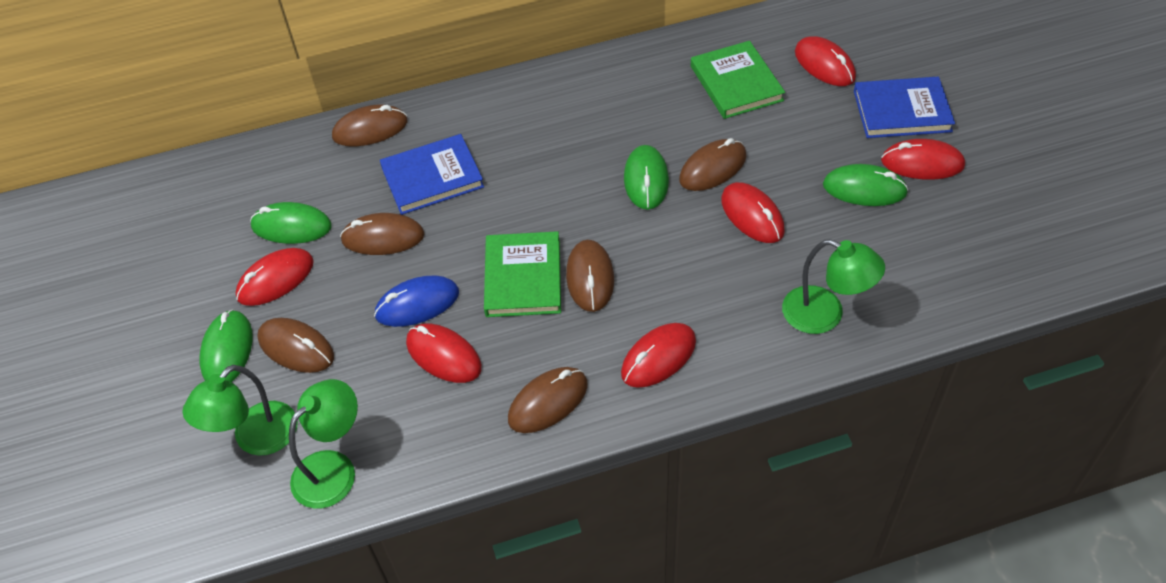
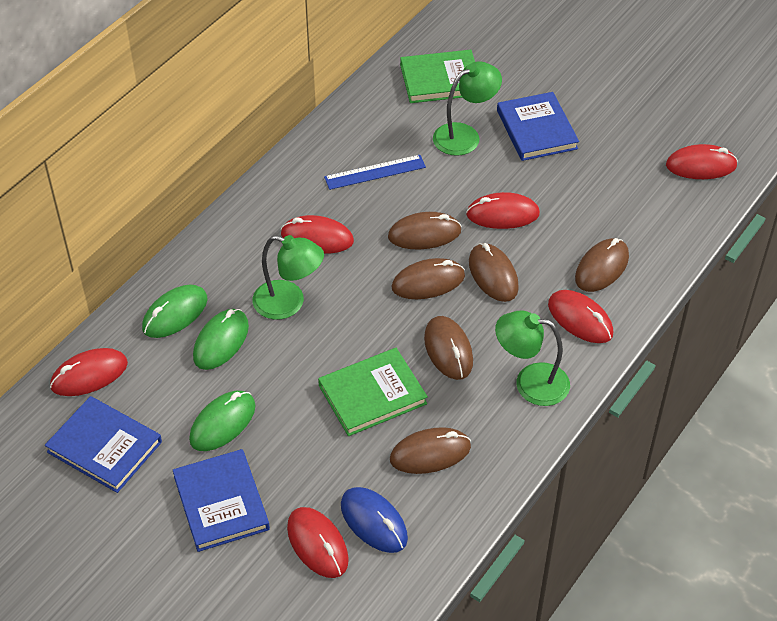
blue book: [380,134,484,215] [854,77,955,138] = 2 -> [45,396,162,493] [173,449,270,552] [497,92,579,161] = 3
blue ruler: none = 0 -> [324,155,426,190] = 1
green mouse: [200,309,253,382] [250,202,332,244] [624,145,669,210] [823,164,909,206] = 4 -> [142,285,208,338] [189,391,256,451] [193,309,249,370] = 3

